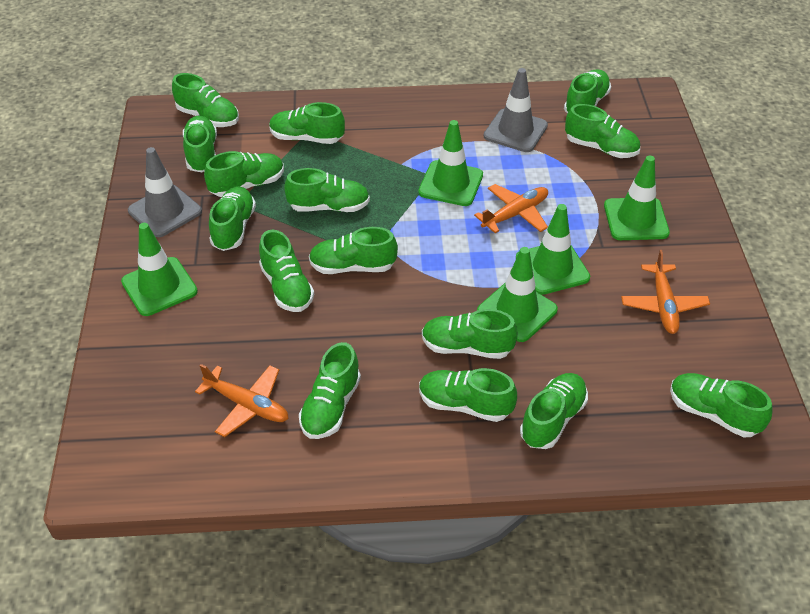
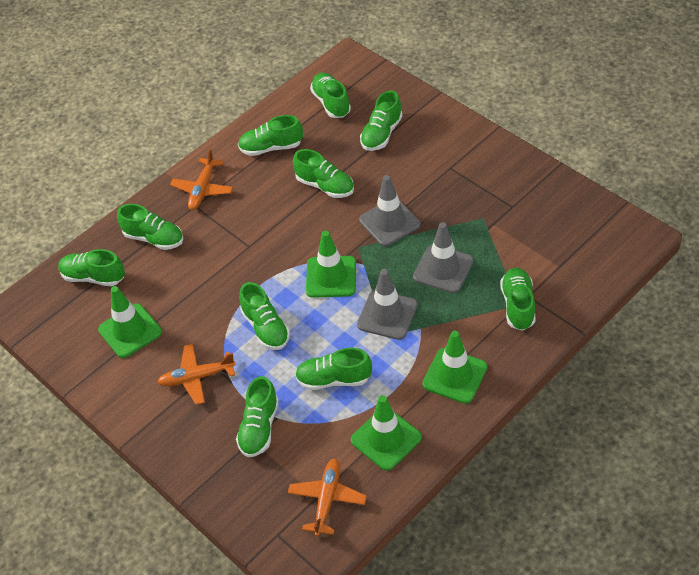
green shoe: [172,73,239,127] [183,116,217,172] [204,151,284,197] [209,186,256,251] [259,230,314,312] [269,102,345,144] [284,168,370,212] [299,342,361,439] [309,227,398,274] [419,368,517,422] [422,309,518,359] [520,373,588,449] [564,69,611,113] [565,104,640,158] [670,373,773,437] = 15 -> [58,249,125,286] [117,204,183,250] [236,376,279,457] [238,115,303,156] [239,282,290,350] [293,149,354,198] [295,348,372,390] [310,73,351,118] [360,90,402,151] [500,268,536,330] = 10
green traffic cone: [121,223,198,316] [418,120,483,206] [477,247,558,342] [516,204,590,295] [604,156,670,240] = 5 -> [98,286,162,358] [306,231,356,298] [351,395,422,471] [422,331,487,404] = 4
grey traffic cone: [128,147,202,237] [484,68,548,152] = 2 -> [357,269,418,340] [359,175,420,246] [413,222,474,293] = 3

